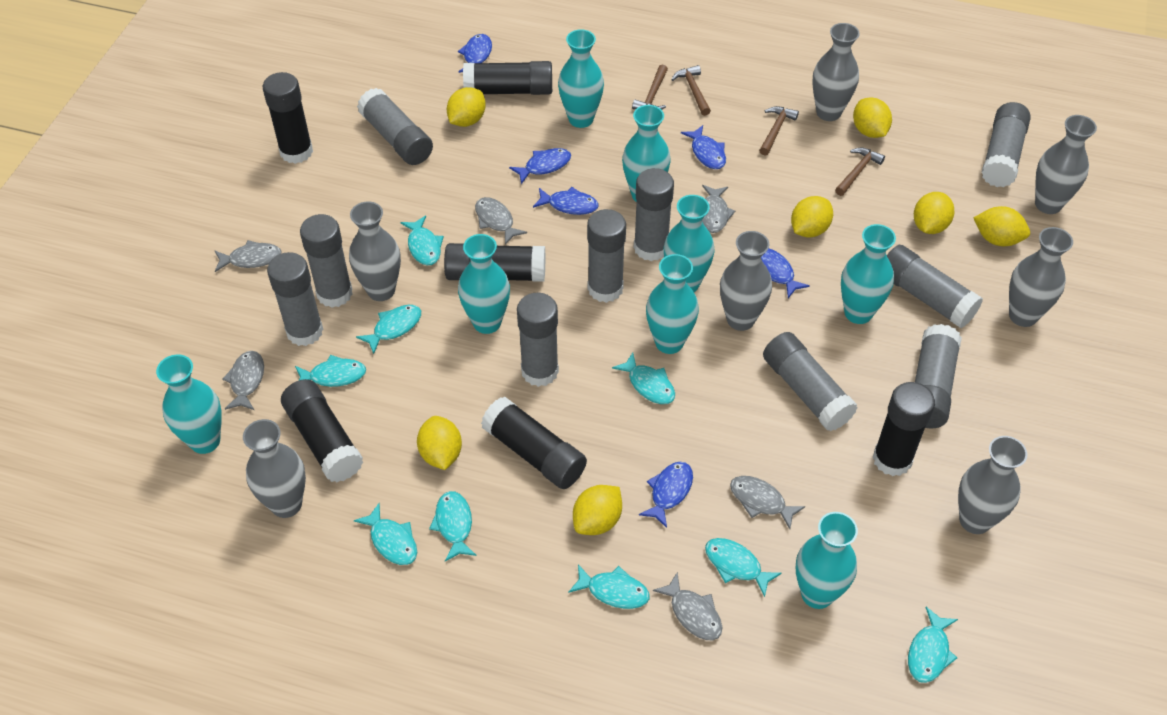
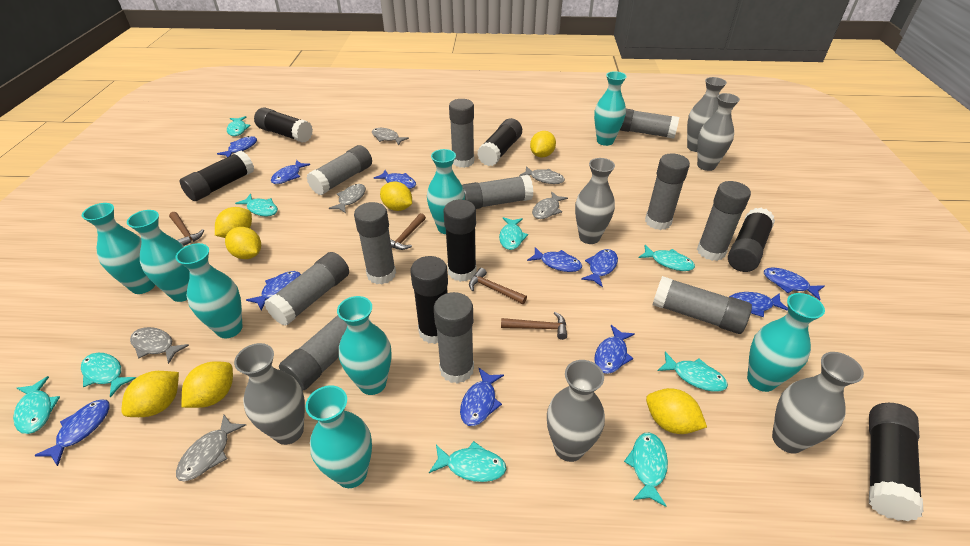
black glue stick: [263,72,313,164] [281,379,363,482] [444,243,545,282] [463,61,552,95] [481,397,587,489] [873,382,935,476] = 6 -> [180,151,254,201] [254,107,313,143] [410,256,448,344] [444,200,476,282] [477,118,522,166] [728,208,775,272] [869,403,923,521] = 7
blue fish: [458,34,492,73] [509,148,571,184] [533,187,599,215] [639,462,693,528] [681,125,726,169] [761,248,810,298] = 6 -> [34,399,110,466] [217,136,257,157] [246,271,301,311] [271,160,310,184] [374,170,416,189] [460,368,504,426] [527,247,582,272] [581,249,618,287] [594,325,635,374] [729,292,788,317] [764,267,824,300] = 11
grey glue stick: [267,252,323,346] [300,214,353,308] [357,88,433,165] [517,293,559,387] [587,209,626,303] [634,168,674,261] [763,332,858,431] [887,245,983,328] [915,324,962,428] [982,102,1031,187] = 10 -> [264,252,349,326] [279,315,371,390] [307,145,372,195] [354,202,396,284] [434,292,474,384] [449,99,474,168] [462,175,533,209] [620,109,679,139] [645,153,690,230] [652,276,752,334] [697,181,751,261] = 11
grey vase: [243,419,306,518] [349,201,401,301] [720,231,772,331] [812,23,860,121] [958,436,1027,534] [1009,227,1073,327] [1035,115,1097,214] = 7 -> [234,343,305,445] [547,360,605,462] [575,158,615,244] [687,77,727,152] [697,93,740,171] [772,352,864,454] = 6

